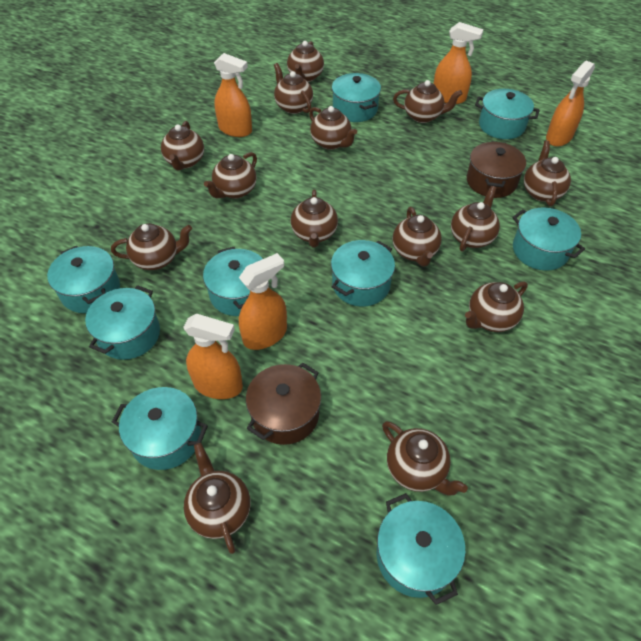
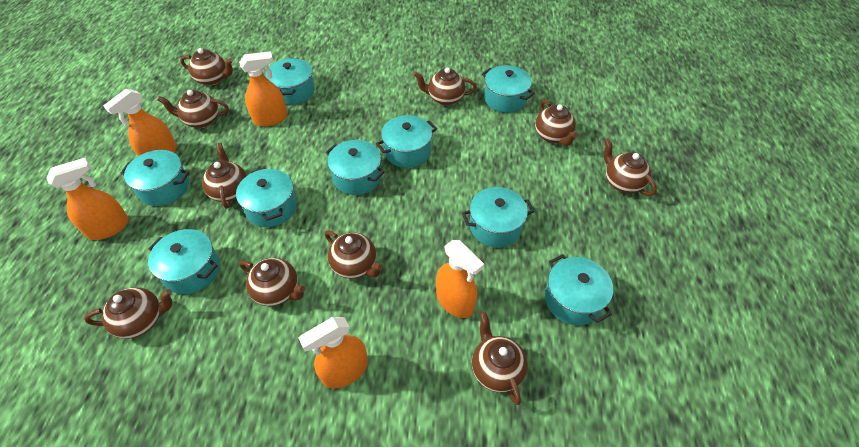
brown pot: [246,362,321,445] [467,141,526,198] = 2 -> none = 0
brown teapot: [111,223,192,270] [161,121,204,170] [184,443,250,554] [204,152,257,199] [274,63,313,114] [287,41,324,82] [291,190,338,247] [309,106,357,150] [382,421,468,496] [393,80,462,123] [393,207,442,267] [451,186,500,251] [465,281,528,332] [524,141,571,206] = 14 -> [84,287,172,339] [157,90,229,128] [180,48,233,86] [202,143,247,209] [239,258,305,306] [325,230,383,279] [414,67,477,106] [472,312,528,405] [535,100,578,146] [604,138,657,196] = 10

